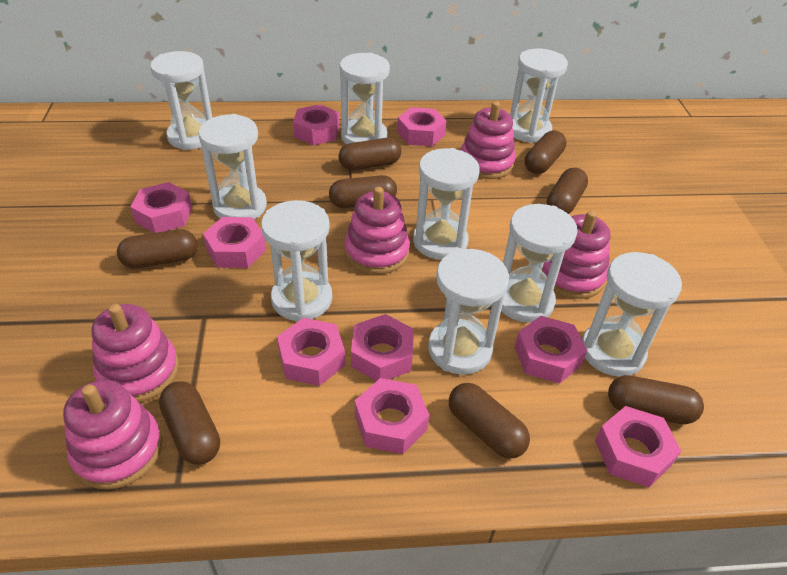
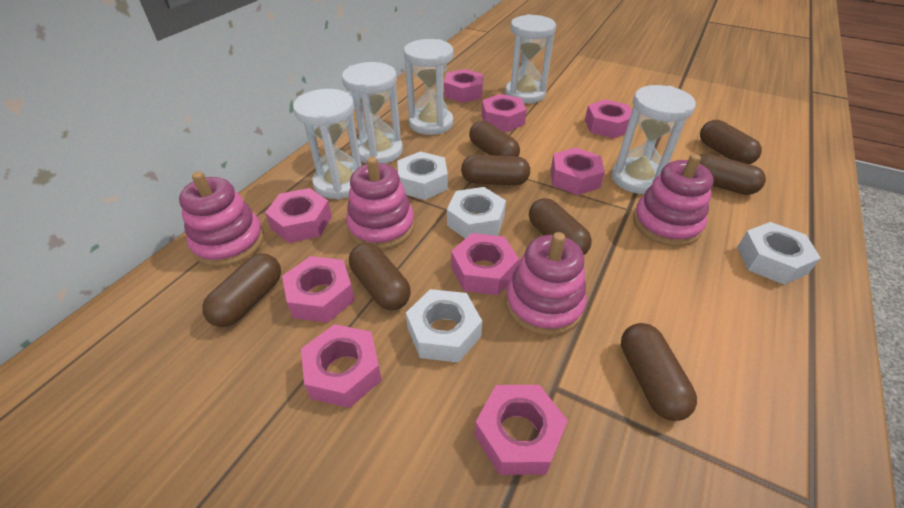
pink stacking toy: [63,380,162,490] [91,304,179,402] [344,187,410,274] [460,101,516,179] [542,211,610,299] = 5 -> [179,172,264,267] [346,157,415,250] [505,232,587,336] [633,154,714,246] = 4
white hourglass: [150,51,212,150] [198,114,267,219] [261,200,332,321] [340,53,390,144] [413,148,480,260] [428,249,509,375] [501,204,578,323] [510,49,568,143] [582,252,682,377] = 9 -> [293,89,361,200] [342,62,403,164] [404,39,453,135] [505,14,556,104] [611,85,696,194] = 5
white nut: none = 0 -> [397,151,448,200] [406,289,482,363] [447,187,506,239] [737,222,821,285] = 4

